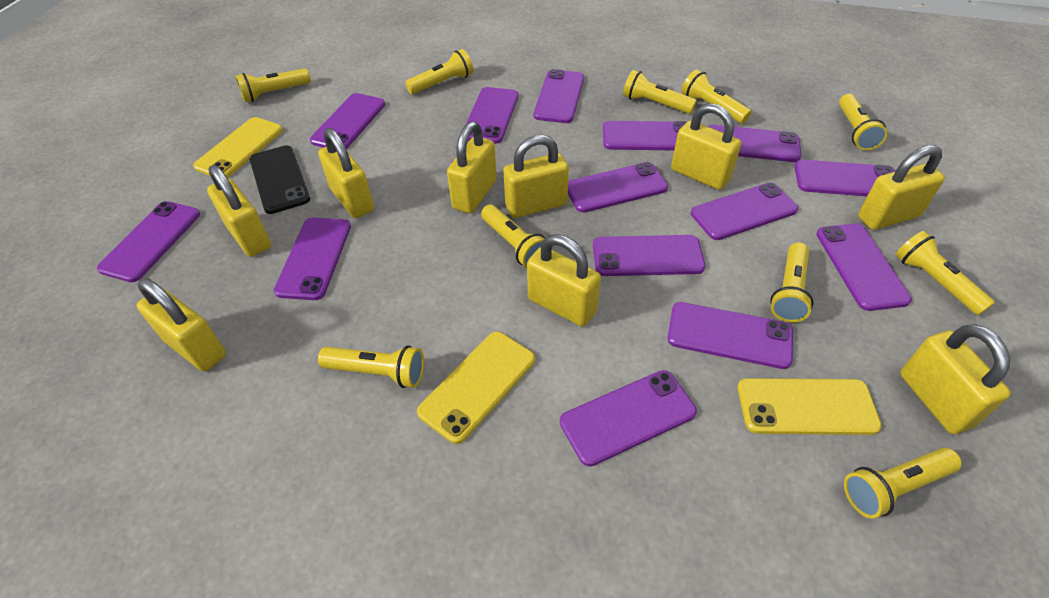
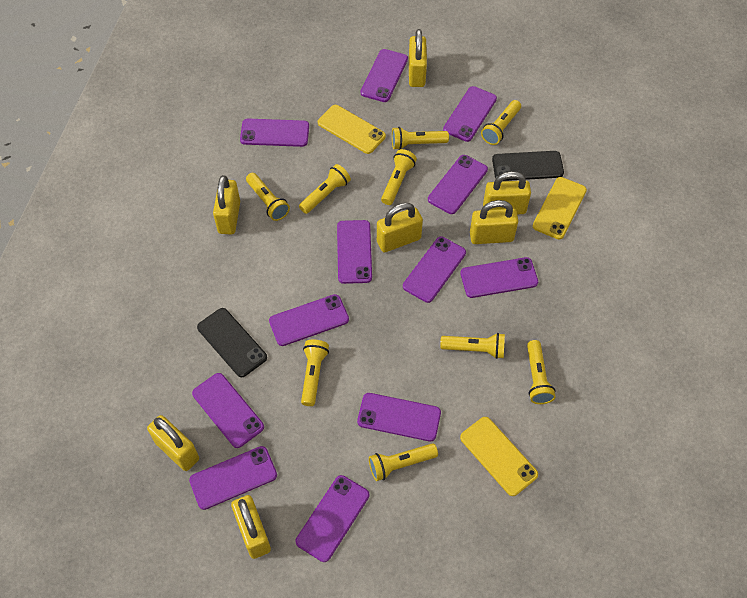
black phone: [250,146,310,214] = 1 -> [197,308,267,377] [492,151,564,181] = 2
purple phone: [97,201,200,282] [274,218,351,300] [310,93,385,149] [466,87,519,144] [534,69,584,123] [560,370,697,467] [568,162,668,213] [593,235,705,276] [603,121,686,150] [668,302,793,369] [691,183,798,240] [707,125,801,162] [794,160,896,196] [816,223,912,311] = 14 -> [189,446,277,510] [192,373,264,448] [240,119,309,147] [269,294,349,346] [296,475,369,562] [337,220,372,284] [357,393,441,441] [360,49,408,102] [403,237,466,303] [428,155,488,214] [443,86,497,142] [460,257,538,298] = 12
yellow flashlight: [236,68,311,102] [318,345,424,388] [405,49,473,94] [481,204,545,268] [623,70,697,114] [682,69,752,124] [770,242,813,322] [839,94,888,151] [844,448,962,519] [896,231,995,315] = 10 -> [246,173,290,221] [299,164,351,214] [301,339,329,406] [369,443,438,481] [381,149,417,205] [392,127,449,150] [440,333,505,359] [481,100,521,145] [527,340,555,404] = 9
yellow padlock: [137,278,226,372] [207,165,271,257] [318,128,374,218] [447,121,497,213] [503,135,569,218] [527,234,601,326] [671,103,741,190] [858,145,945,230] [900,324,1011,434] = 9 -> [147,415,199,471] [213,175,240,235] [231,495,271,559] [377,203,423,252] [409,29,427,87] [470,200,518,244] [483,171,531,214] = 7

